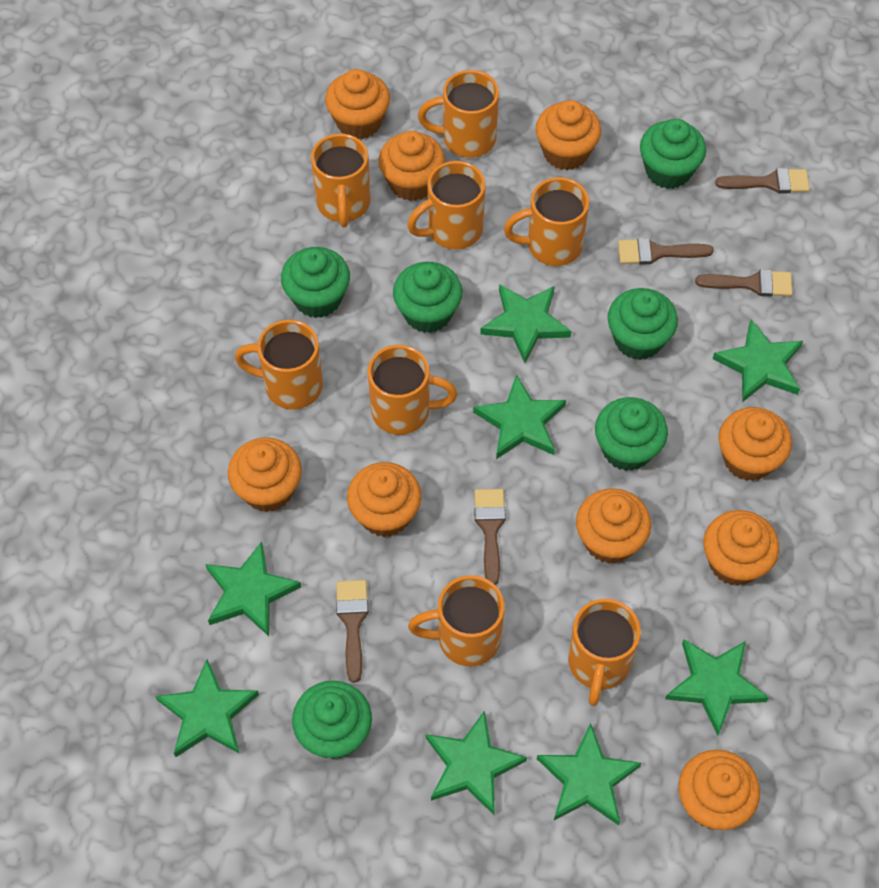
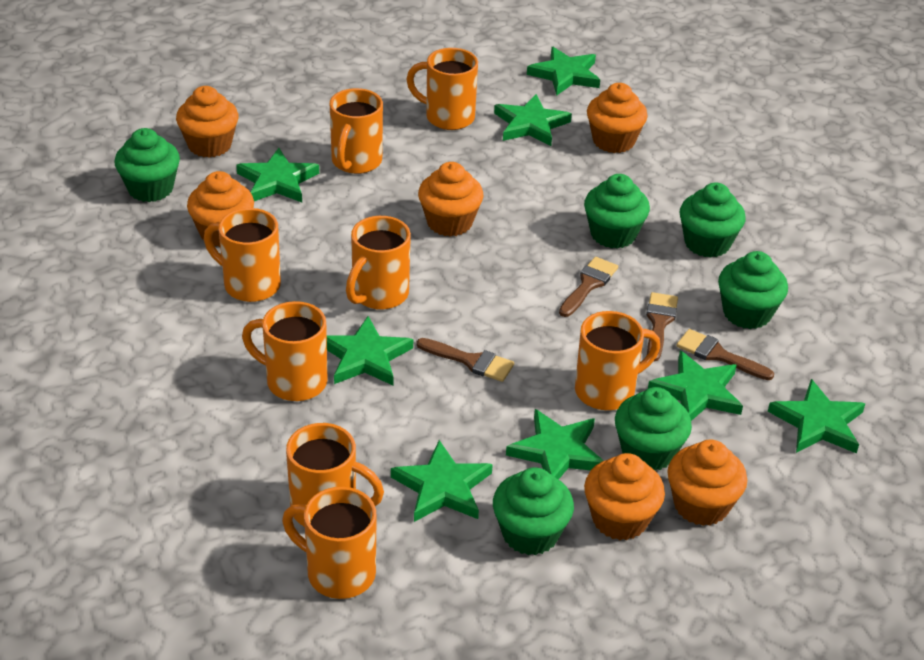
brown brush: [336,580,368,683] [474,489,506,585] [618,238,714,265] [695,269,793,297] [715,168,810,193] = 5 -> [416,338,514,382] [559,257,618,317] [646,292,678,362] [676,329,774,380] = 4
orange cupcake: [228,437,302,512] [325,69,390,139] [347,462,421,537] [379,131,445,201] [536,100,601,170] [576,488,651,564] [678,750,760,830] [704,510,779,586] [719,407,792,481] = 9 -> [176,86,238,158] [187,171,254,247] [418,162,484,237] [584,453,665,540] [587,83,647,153] [667,440,747,526] = 6

